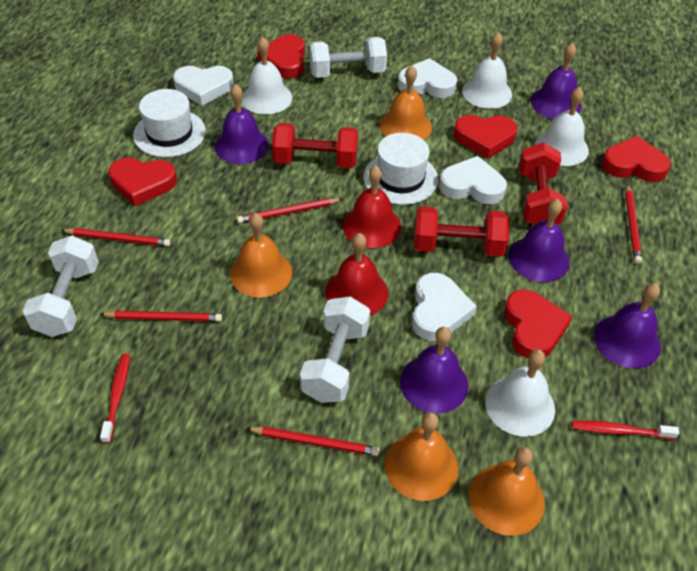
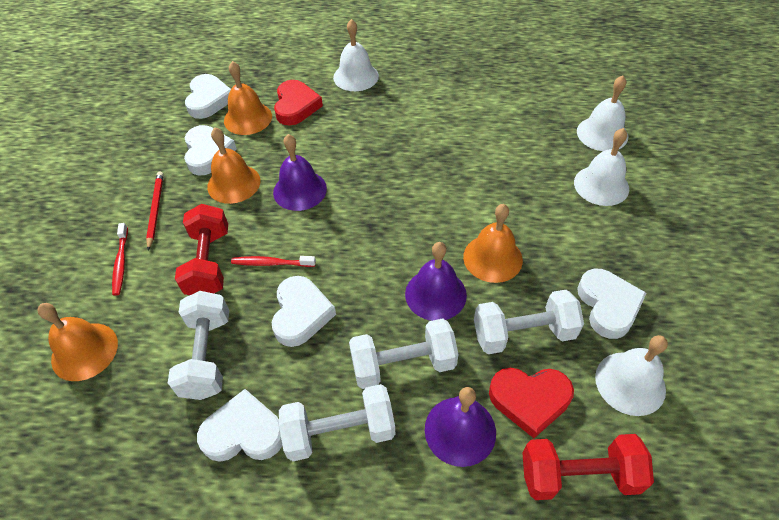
purple bell: [215,84,269,164] [400,327,468,413] [509,199,570,282] [531,43,582,119] [594,283,661,368] = 5 -> [273,134,327,211] [405,242,467,321] [425,387,496,467] = 3
red bell: [325,233,388,316] [343,166,401,248] = 2 -> none = 0
red dumbbell: [272,123,358,168] [414,206,510,257] [519,142,568,225] = 3 -> [175,204,228,295] [522,434,654,500] = 2
red heart: [108,158,177,206] [257,34,305,78] [454,115,518,159] [504,289,572,359] [602,136,671,182] = 5 -> [274,80,323,126] [489,368,574,438] = 2
red pencil: [61,228,171,246] [100,311,222,322] [237,198,343,223] [246,427,379,456] [625,184,642,264] = 5 -> [146,172,163,251] = 1
white dumbbell: [23,236,99,337] [300,296,370,403] [309,37,387,78] = 3 -> [168,291,229,400] [279,384,395,461] [349,318,459,389] [474,290,584,354] = 4
white hat: [133,89,206,157] [363,133,438,205] = 2 -> none = 0
white heart: [173,66,234,106] [398,58,457,98] [412,273,477,341] [439,156,507,204] = 4 -> [184,125,237,175] [185,74,231,119] [197,389,282,462] [272,276,336,347] [577,269,647,339] = 5

